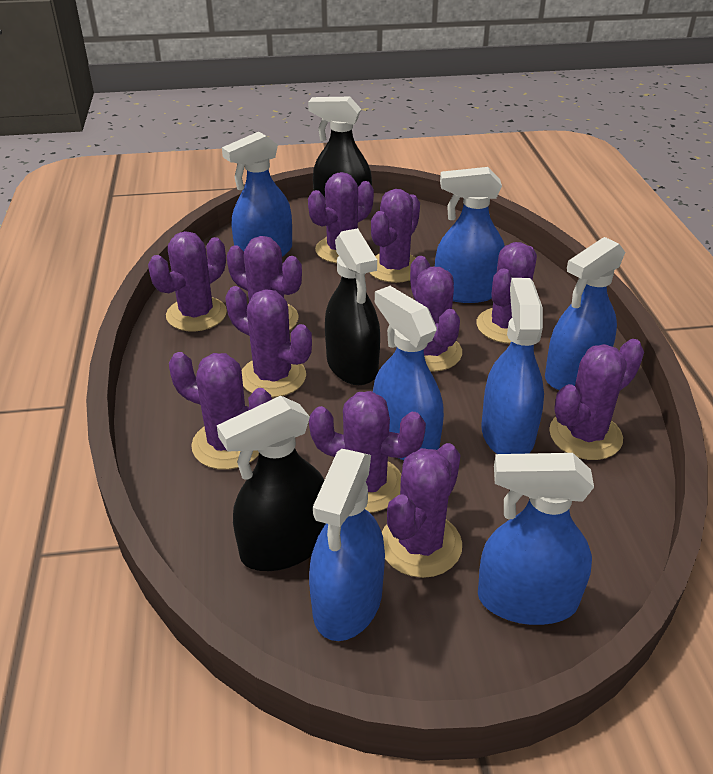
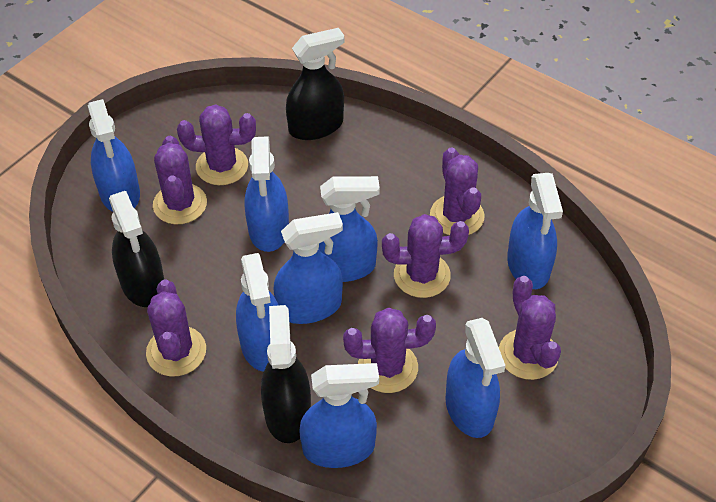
blue spray bottle: [222,132,292,257] [309,449,385,641] [373,286,444,461] [435,167,505,303] [478,453,594,625] [481,278,544,454] [545,237,625,390] = 7 -> [88,99,140,212] [236,253,279,372] [245,136,289,252] [273,212,343,324] [299,363,379,468] [319,176,380,282] [445,318,505,438] [507,173,563,289] = 8
purple cactus: [148,231,227,331] [169,352,272,470] [225,286,312,397] [227,236,302,330] [308,172,374,263] [309,391,426,513] [369,189,420,283] [382,443,462,578] [410,256,462,372] [477,242,537,344] [549,339,644,460] = 11 -> [146,279,206,377] [153,136,207,224] [177,104,256,185] [343,308,436,393] [382,214,469,298] [430,147,485,235] [499,276,561,380] = 7

